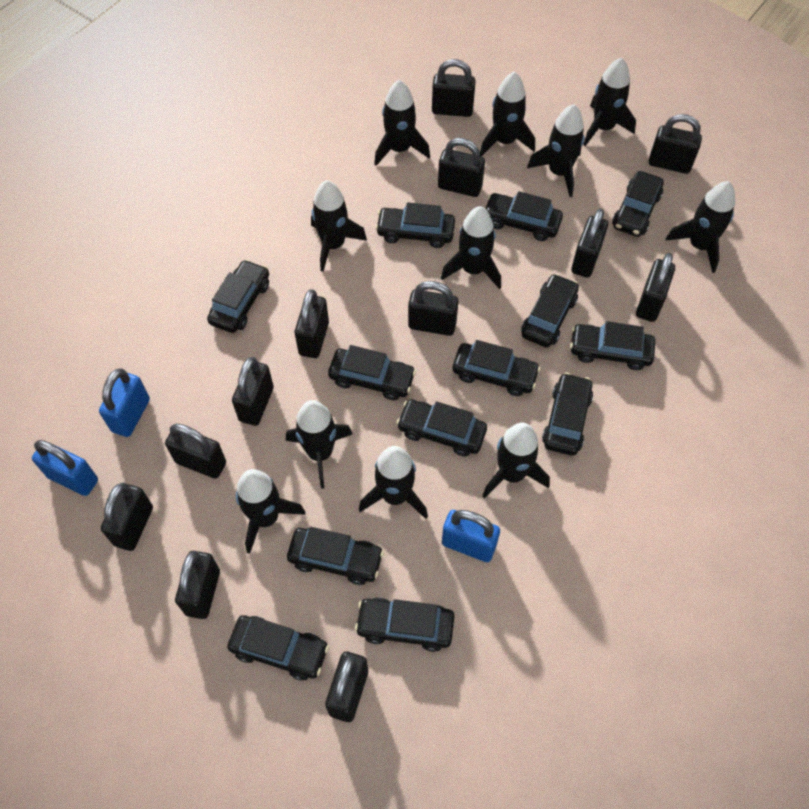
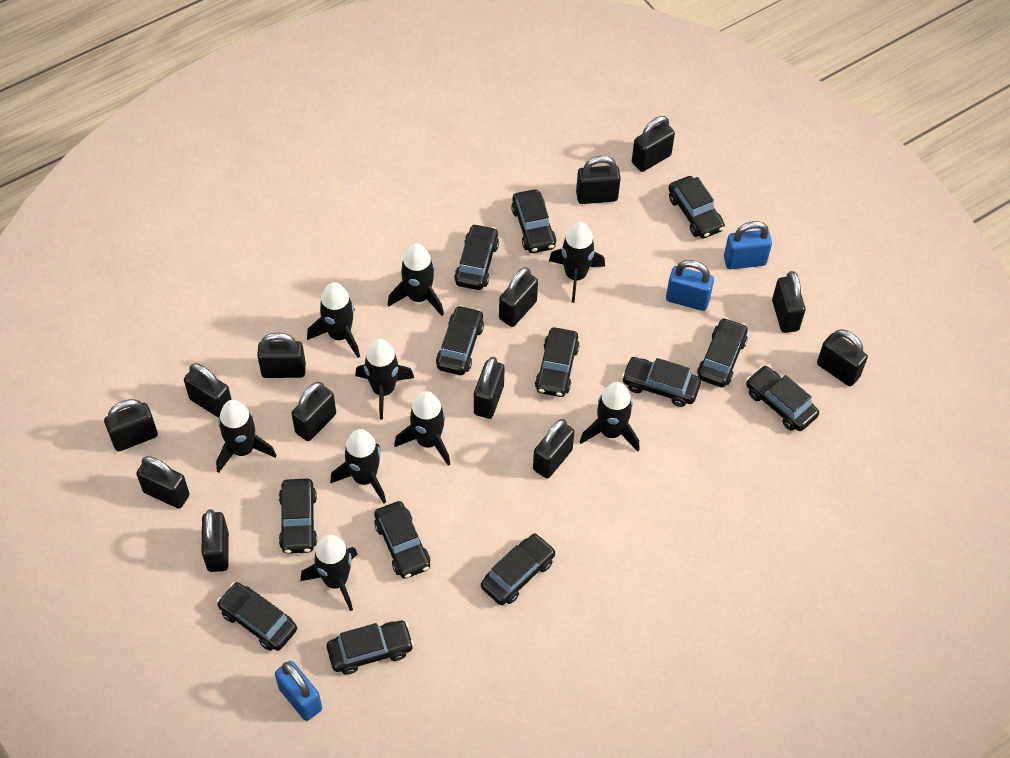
black padlock: [101,482,153,551] [165,424,226,479] [175,551,220,619] [232,357,274,426] [295,289,329,358] [325,652,368,722] [408,281,458,336] [432,59,476,117] [438,138,485,197] [571,209,608,278] [636,253,675,322] [649,114,702,174] = 12 -> [104,399,158,451] [136,456,190,508] [184,363,232,418] [202,509,229,572] [257,333,306,378] [291,382,336,441] [474,357,505,419] [499,267,538,327] [533,419,574,479] [576,156,621,204] [632,116,675,172] [772,271,806,333] [817,329,868,386] = 13
black rocket: [236,469,306,554] [286,400,352,489] [311,180,367,272] [359,446,428,519] [374,80,430,166] [441,206,501,289] [480,72,535,157] [482,423,550,498] [527,104,585,197] [583,57,636,146] [665,181,735,273] = 11 -> [216,400,276,473] [300,535,357,611] [307,282,360,358] [330,429,386,503] [355,339,414,420] [387,243,444,316] [394,391,450,466] [549,222,605,303] [580,382,640,451] = 9

